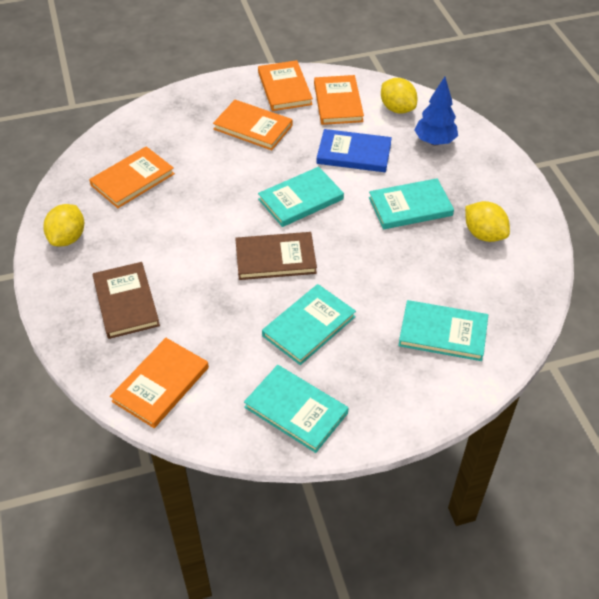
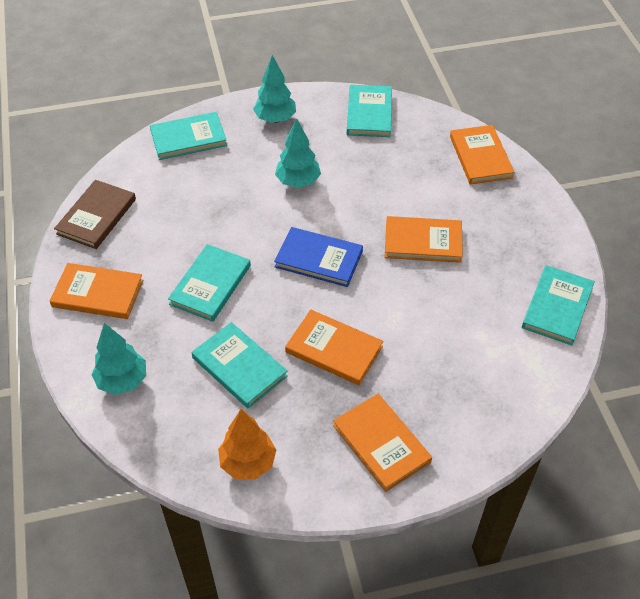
blue tree: [414,77,458,145] = 1 -> none = 0
brown book: [93,262,160,339] [235,232,317,280] = 2 -> [54,180,136,249] = 1
orange tree: none = 0 -> [218,409,276,480] = 1
turquoise tree: none = 0 -> [91,323,146,395] [253,55,296,123] [275,118,321,188] = 3
yellow lemon: [43,204,84,247] [381,78,417,114] [465,201,510,242] = 3 -> none = 0

